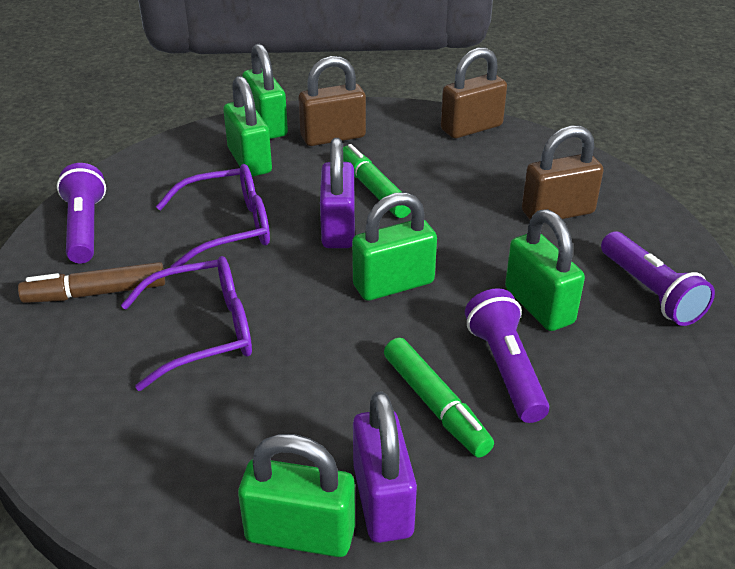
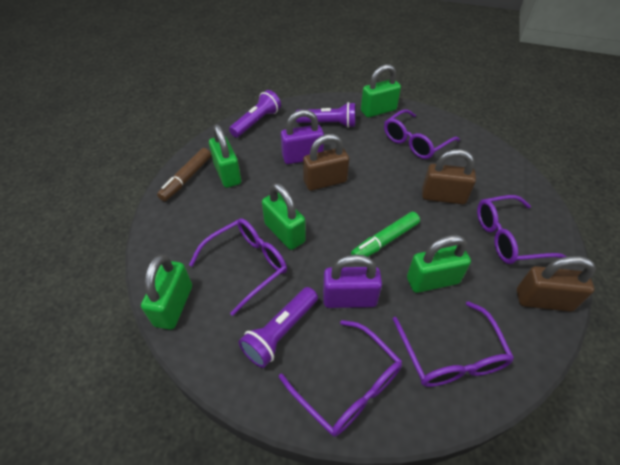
green marker: [343,144,411,218] [384,338,494,457] = 2 -> [351,212,420,257] = 1
purple glasses: [121,256,252,391] [156,164,270,268] = 2 -> [189,218,287,316] [279,320,402,437] [384,109,460,159] [393,301,514,387] [477,195,567,264] = 5

